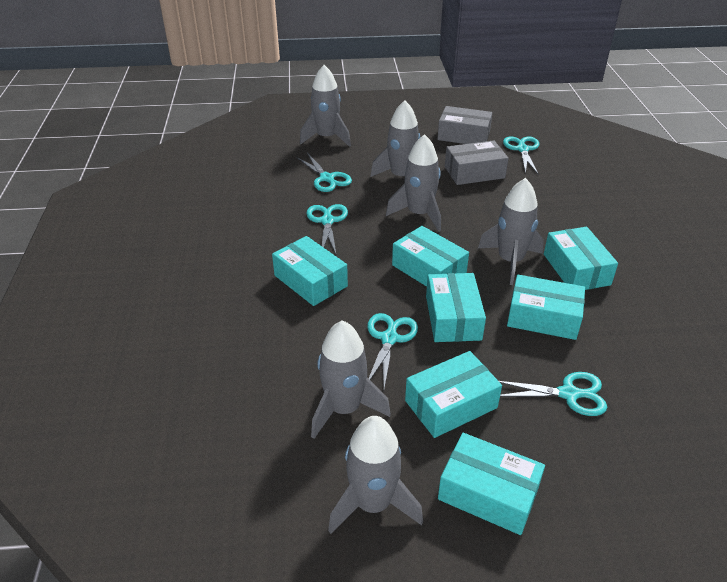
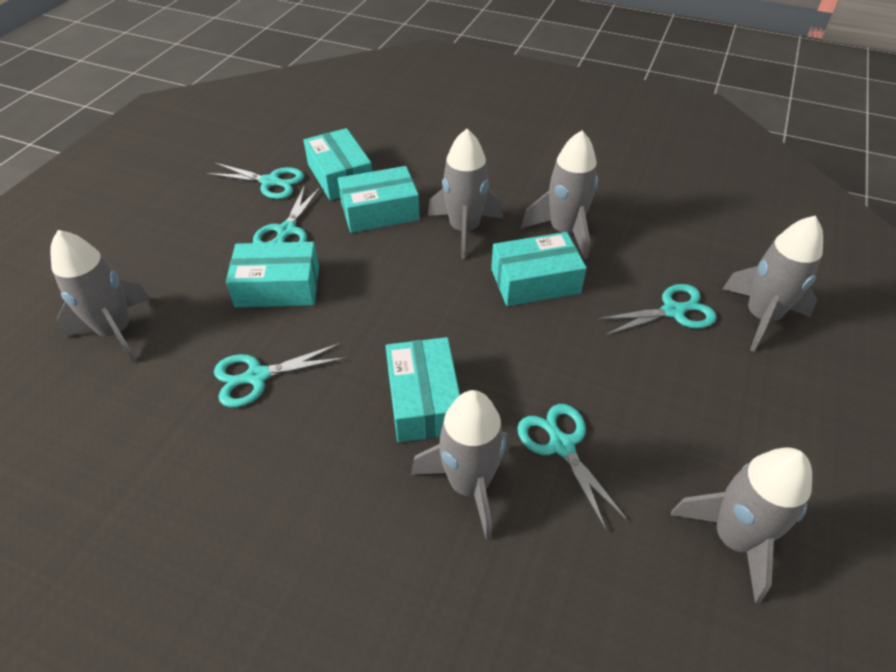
grey box: [438,106,492,144] [445,140,509,185] = 2 -> none = 0
turquoise box: [272,236,348,306] [392,226,469,287] [405,351,502,438] [426,273,486,342] [438,433,545,535] [507,275,585,340] [544,227,618,290] = 7 -> [226,242,319,307] [304,128,372,200] [338,166,420,233] [386,337,460,442] [491,232,587,306] = 5

